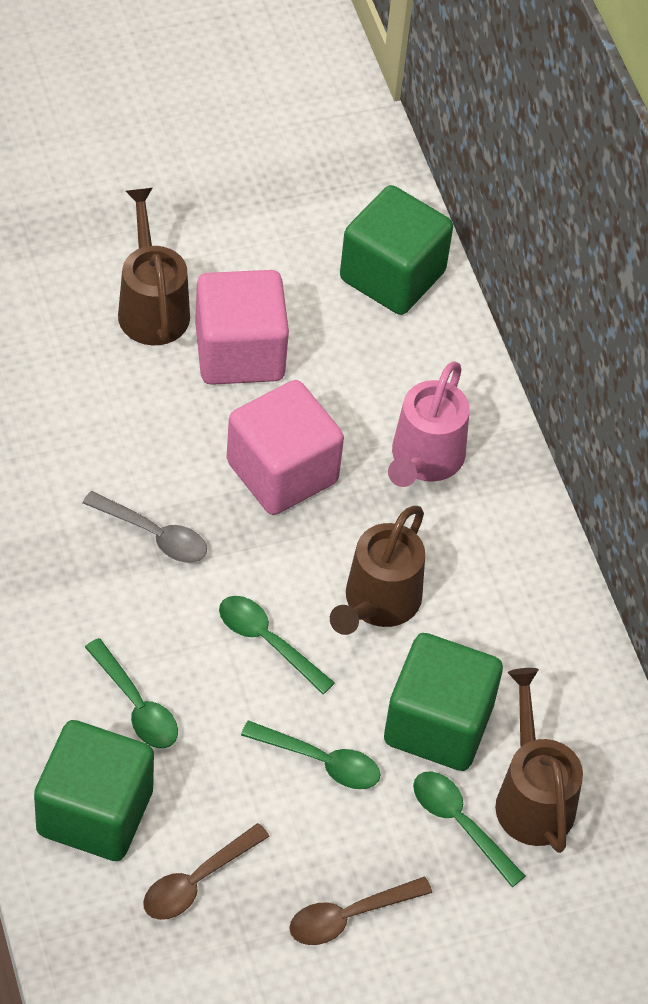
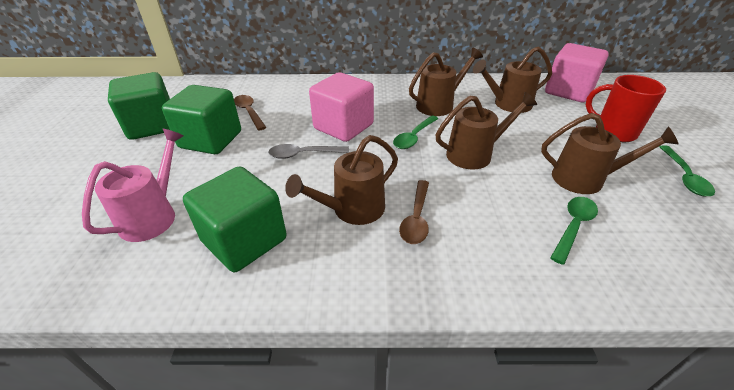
brown watering can: [118,188,190,345] [330,506,425,635] [495,668,583,853] = 3 -> [285,135,398,225] [409,48,483,116] [436,92,537,169] [473,46,552,113] [541,113,679,194] = 5
green spoon: [85,638,178,748] [219,596,335,694] [241,720,381,789] [413,771,525,887] = 4 -> [393,115,439,149] [550,197,598,265] [659,145,715,197] = 3
red mug: none = 0 -> [586,75,666,142] = 1

